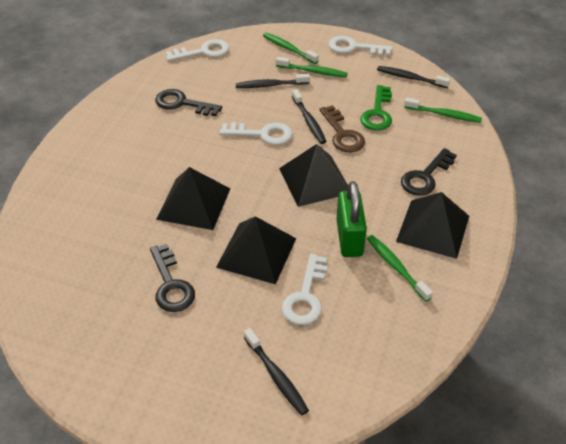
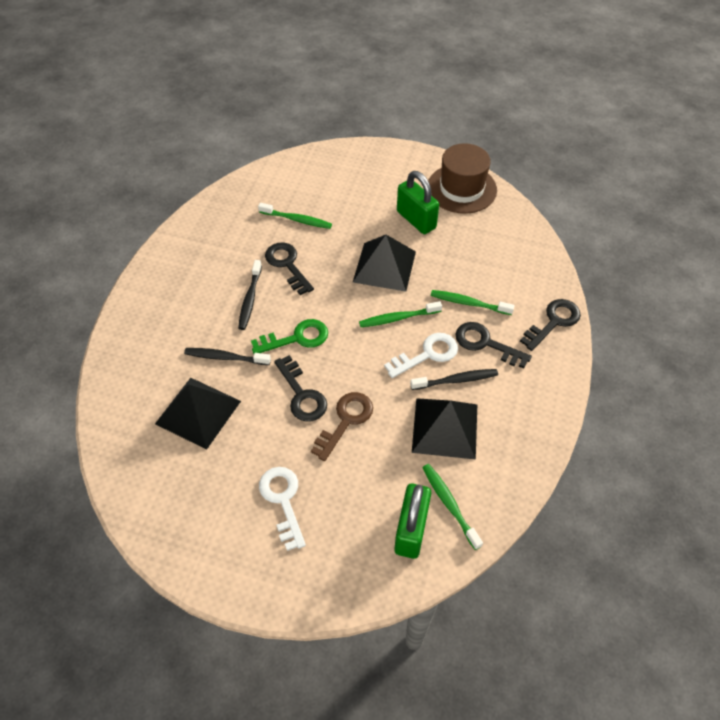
black key: [150,244,195,312] [155,89,222,116] [401,148,457,196] = 3 -> [265,242,314,295] [274,355,327,422] [455,322,532,368] [520,299,581,351] = 4
black pyramid: [156,167,230,230] [216,216,296,284] [279,144,348,207] [396,192,469,259] = 4 -> [155,378,241,450] [353,235,416,292] [412,398,477,460] = 3
black toothbrush: [235,74,310,88] [244,328,309,415] [292,89,327,144] [377,66,450,88] = 4 -> [184,348,271,365] [238,260,262,330] [410,369,498,390] = 3
brown hat: none = 0 -> [428,143,497,214] = 1
green padlock: [336,181,367,257] = 1 -> [394,484,431,559] [397,171,439,234] = 2
white key: [166,39,229,61] [220,122,292,145] [282,254,328,325] [329,36,393,56] = 4 -> [259,467,306,551] [384,333,458,378] = 2

